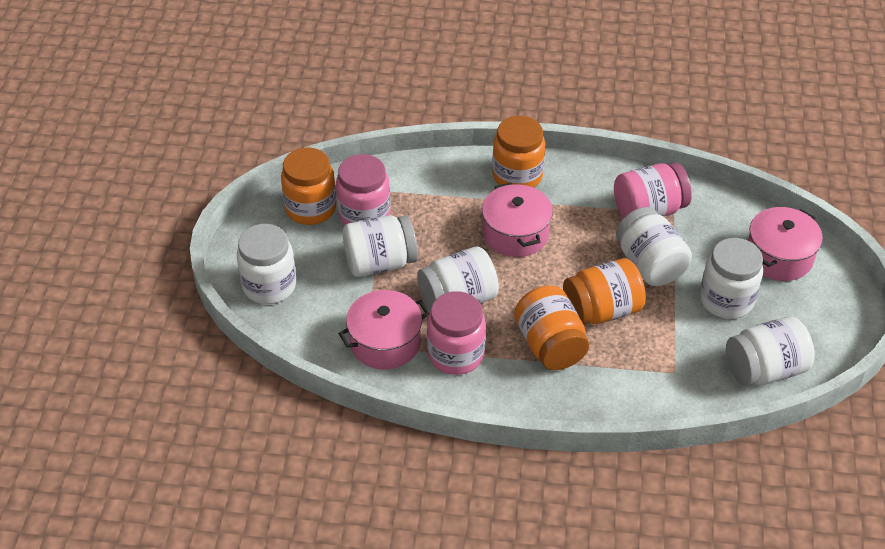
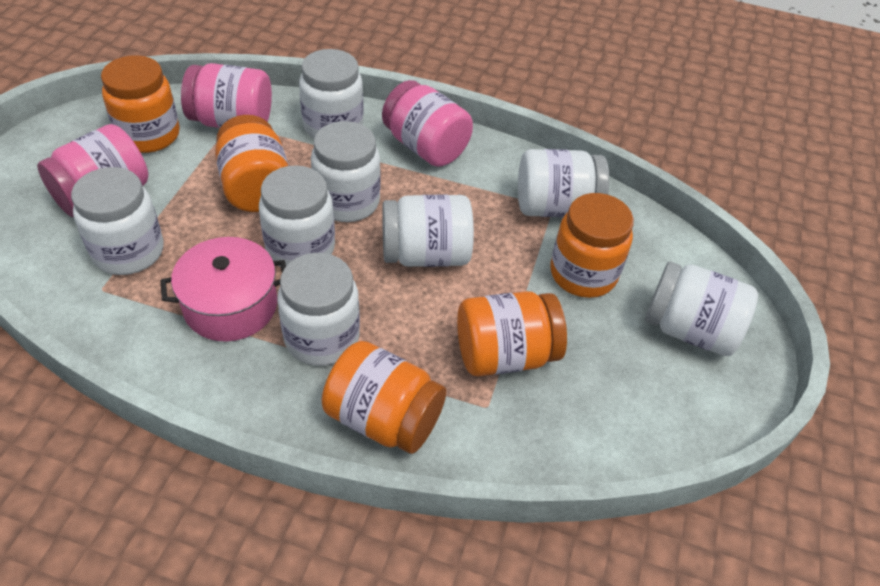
orange jar: [281,148,337,225] [492,116,545,188] [514,286,589,370] [563,258,646,325] = 4 -> [101,55,180,153] [215,115,289,212] [322,341,446,454] [457,291,567,376] [551,193,634,298] = 5
pink pot: [338,290,430,369] [482,183,553,257] [748,207,823,281] = 3 -> [160,237,286,342] = 1
white jar: [237,224,296,304] [343,215,418,277] [417,247,499,312] [616,207,692,286] [700,238,763,319] [726,317,815,386] = 6 -> [71,167,164,275] [259,165,335,267] [277,253,360,366] [299,49,364,138] [311,121,381,222] [382,194,474,267] [518,149,609,217] [645,261,758,356] = 8

